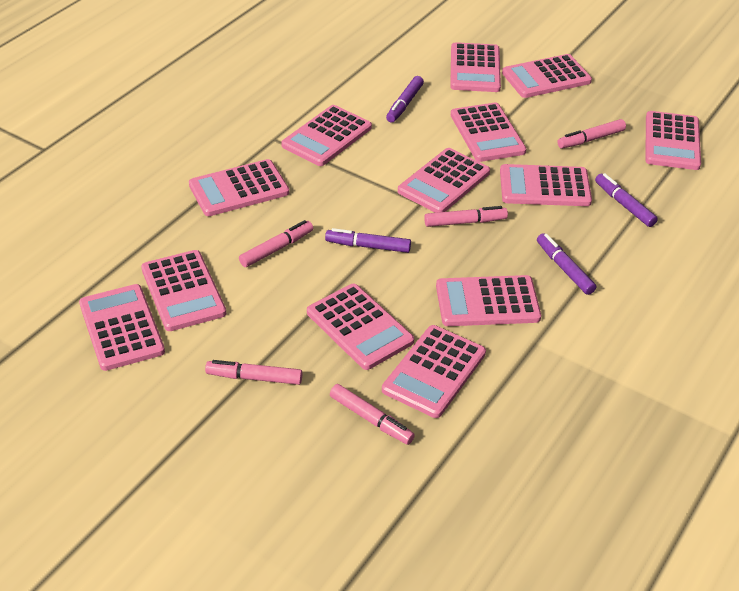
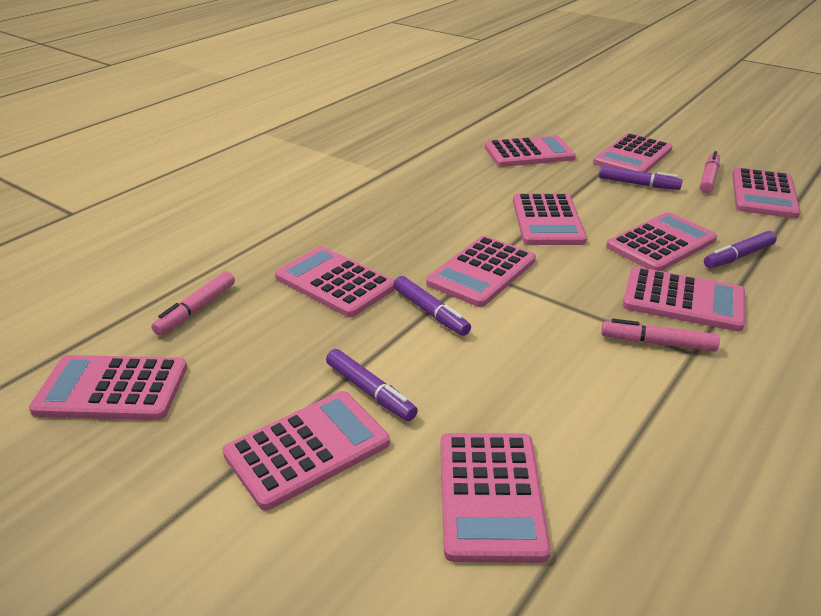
pink calculator: [79,284,165,371] [141,250,226,331] [189,159,289,216] [281,105,372,166] [307,284,414,370] [382,325,486,418] [398,148,490,213] [436,275,541,326] [450,42,501,92] [451,103,526,162] [500,164,592,206] [502,54,592,98] [646,111,701,170] = 13 -> [29,355,187,420] [223,391,390,510] [275,246,395,317] [426,236,536,307] [441,433,551,563] [485,135,576,167] [513,193,587,245] [593,133,672,173] [606,212,717,271] [623,267,745,331] [732,167,800,218] = 11
pink marker: [205,360,302,385] [239,220,313,267] [330,384,415,445] [424,206,508,227] [557,119,626,149] = 5 -> [151,271,235,336] [601,319,720,352] [700,151,720,193] = 3

